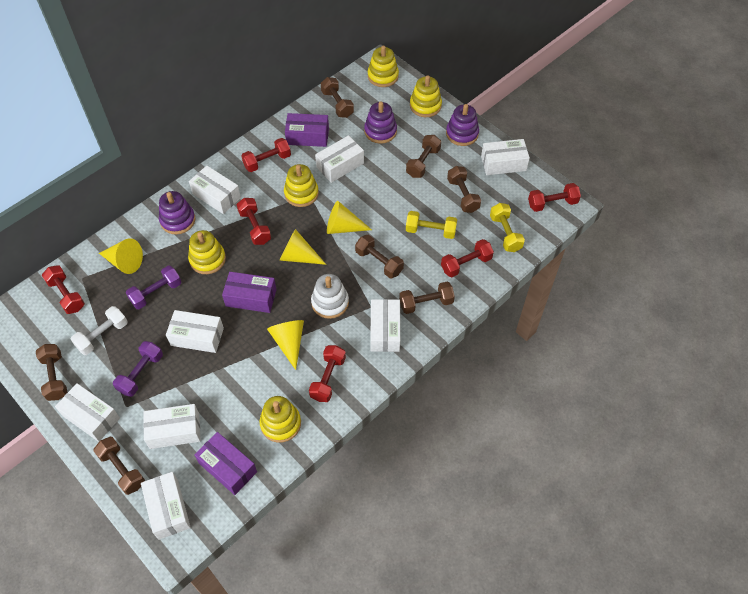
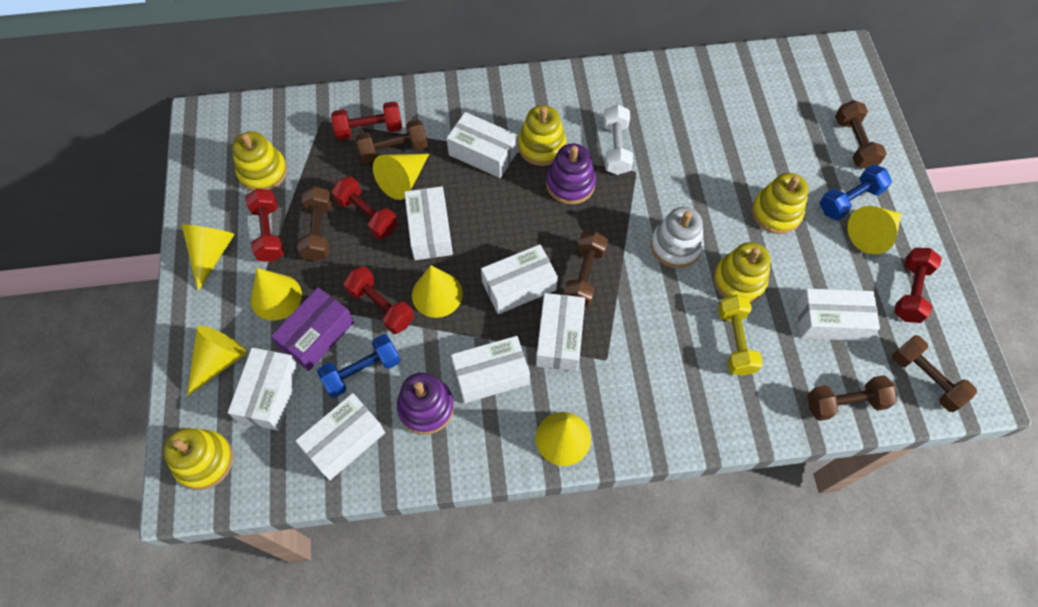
blue dumbbell: none = 0 -> [317,334,400,398] [819,164,892,221] = 2
brown dumbbell: [36,344,67,401] [93,437,145,495] [321,77,354,118] [355,235,404,278] [399,282,455,314] [406,135,441,178] [447,166,481,213] = 7 -> [298,186,333,261] [355,120,428,164] [564,232,608,307] [808,375,897,421] [835,100,887,169] [892,335,977,412] = 6
purple box: [194,432,257,495] [222,272,276,313] [285,113,329,147] = 3 -> [271,287,354,371] = 1
purple dumbbell: [113,341,163,397] [126,266,181,309] = 2 -> none = 0
purple stacking toy: [159,191,195,234] [364,101,397,144] [446,104,479,146] = 3 -> [397,373,454,435] [546,143,596,205] = 2
red dumbbell: [42,265,85,314] [237,198,271,245] [241,138,291,172] [309,345,346,402] [441,239,494,277] [528,183,581,212] = 6 -> [245,189,284,262] [331,101,402,140] [331,177,398,239] [344,266,414,334] [894,248,942,323] = 5
yellow cone: [99,238,143,274] [267,320,304,370] [279,229,326,265] [327,201,372,234] = 4 -> [182,224,235,291] [187,326,247,396] [251,268,302,321] [373,154,429,200] [412,265,463,318] [536,412,591,466] [848,206,901,254] = 7
yellow dumbbell: [406,211,457,239] [490,203,525,252] = 2 -> [718,295,763,376] = 1

